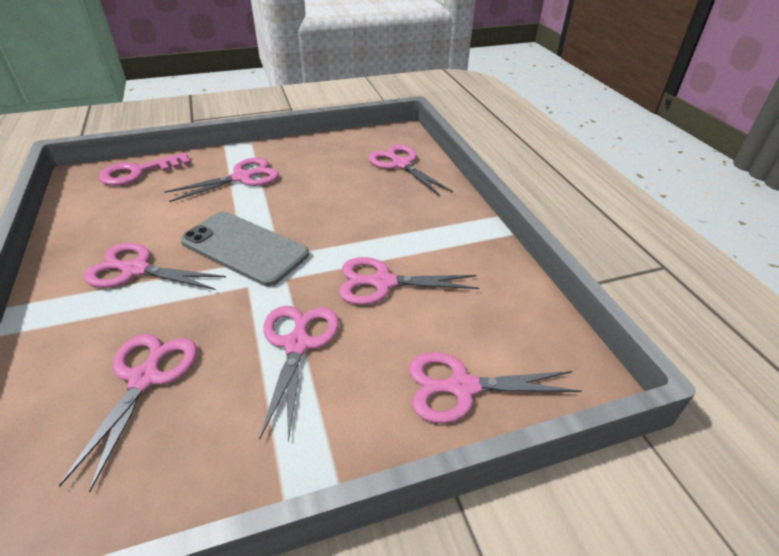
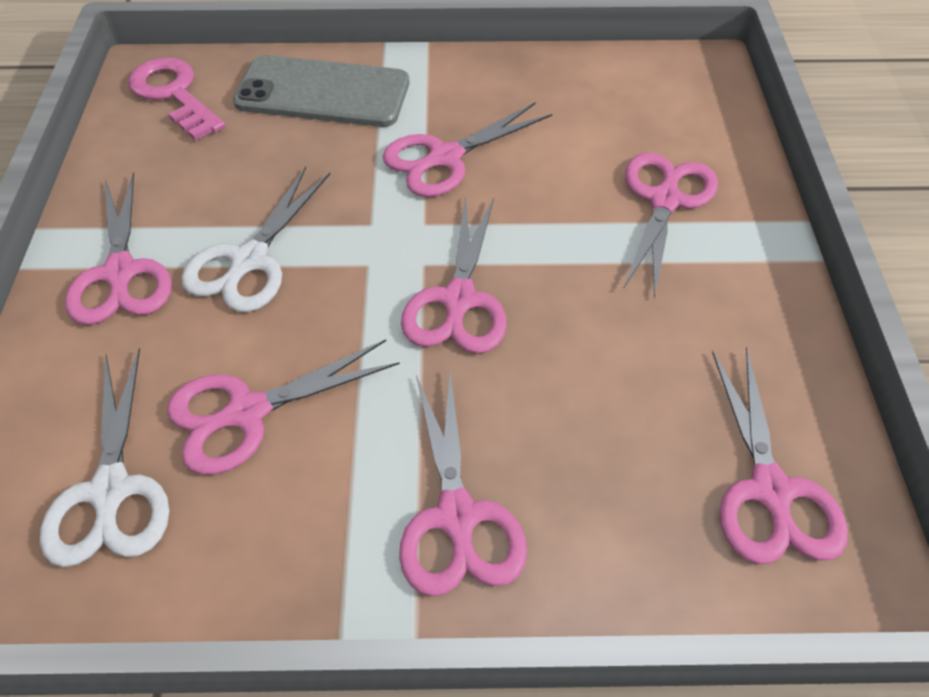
white scissors: none = 0 -> [40,348,169,567] [181,167,330,312] = 2

